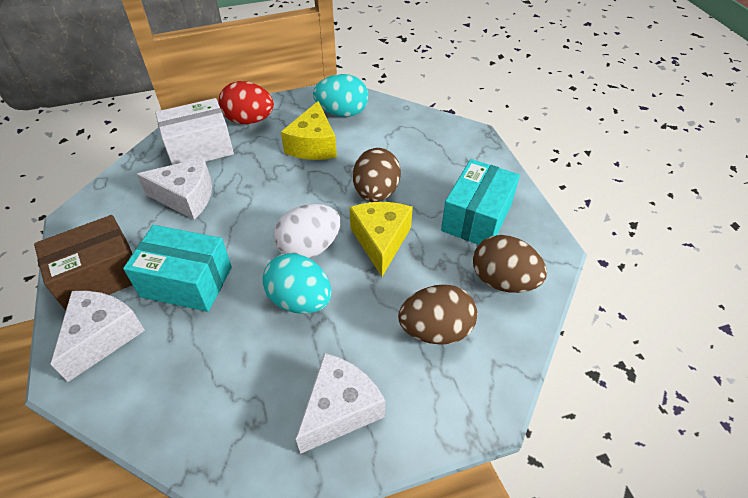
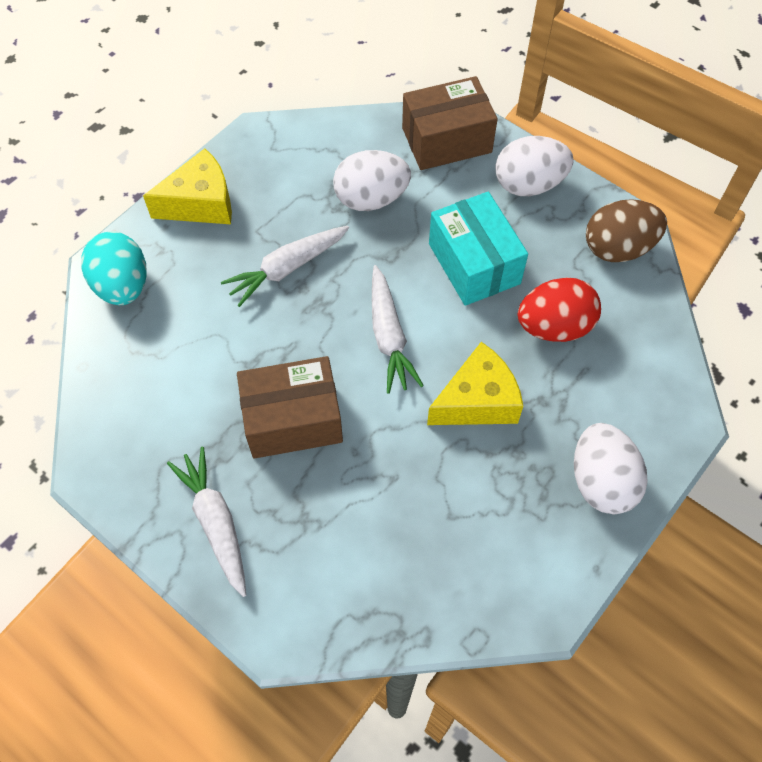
brown box: [34,215,132,311] = 1 -> [237,356,343,459] [402,76,498,170] = 2
brown egg: [353,148,401,202] [398,284,477,345] [473,235,547,293] = 3 -> [586,199,667,262] = 1
turquoise box: [123,225,232,312] [441,159,520,245] = 2 -> [429,192,528,306] = 1
turquoise egg: [263,253,332,314] [313,74,368,117] = 2 -> [81,232,147,305] = 1
white box: [155,98,234,165] = 1 -> none = 0
white carrot: none = 0 -> [167,447,246,597] [221,226,349,307] [372,265,424,394] = 3
white cheese: [51,291,145,382] [137,158,212,220] [296,353,385,454] = 3 -> none = 0
white egg: [274,204,340,259] = 1 -> [333,150,411,211] [495,136,573,196] [574,423,648,514] = 3

